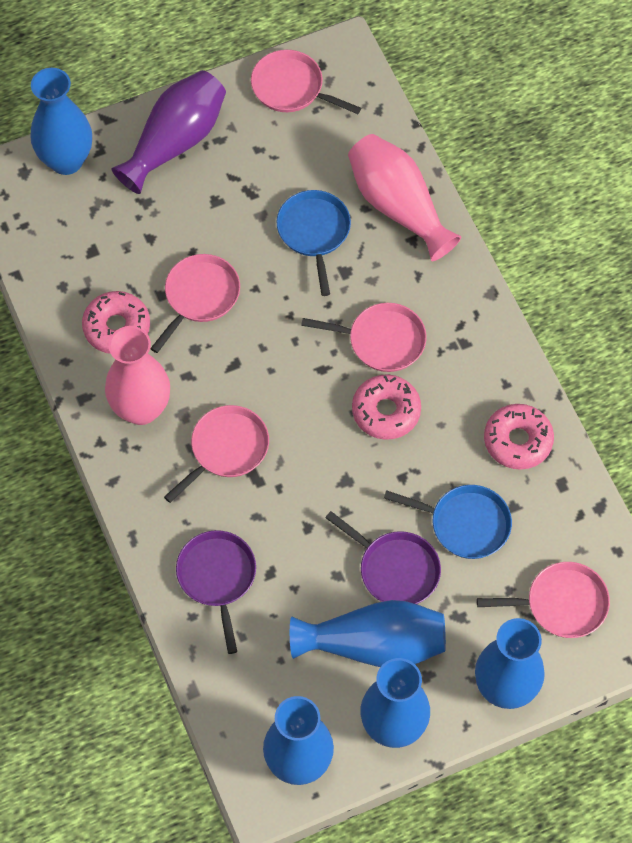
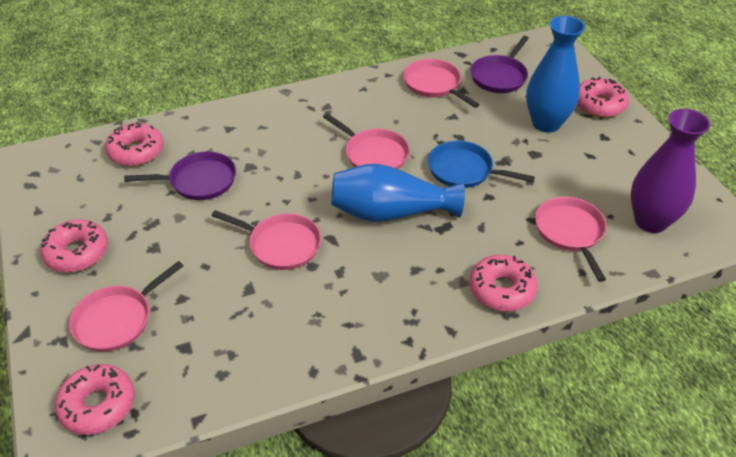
blue pan: [277,190,351,296] [384,485,512,559] = 2 -> [428,141,535,188] = 1
blue vase: [30,68,92,175] [263,696,334,785] [290,600,446,667] [360,658,430,748] [475,618,545,709] = 5 -> [331,164,465,222] [526,16,585,133] = 2
pink donut: [82,291,150,354] [352,374,421,440] [484,404,554,470] = 3 -> [40,220,108,272] [55,364,135,435] [105,122,164,166] [470,255,538,311] [577,77,629,118] = 5
pink vase: [105,326,170,425] [348,134,461,261] = 2 -> none = 0

